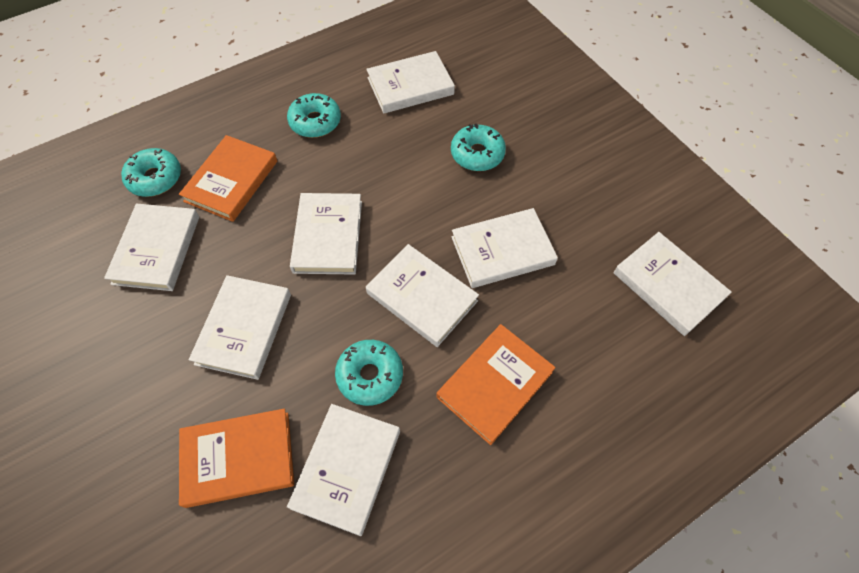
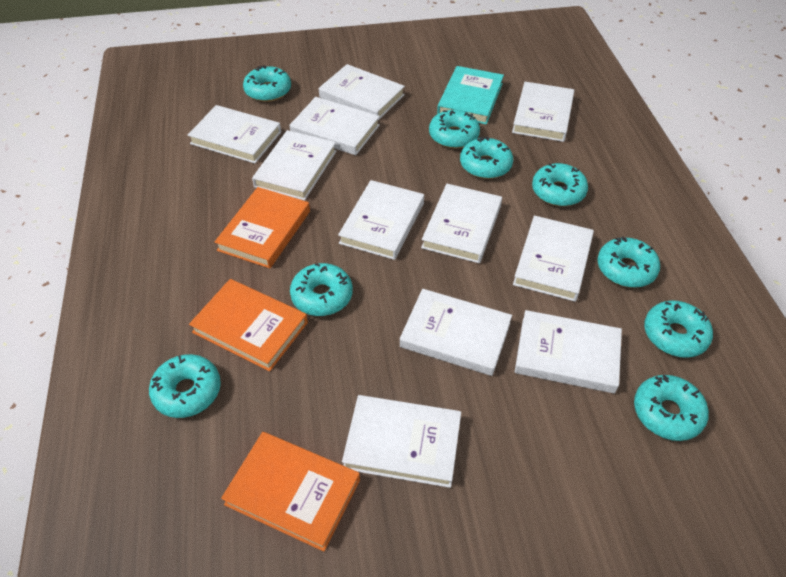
turquoise book: none = 0 -> [437,66,504,125] = 1
turquoise donut: [121,148,181,197] [287,93,341,138] [335,340,403,406] [451,123,506,171] = 4 -> [149,354,221,418] [243,65,291,102] [290,263,353,316] [429,110,480,149] [460,136,513,179] [532,163,588,206] [598,236,660,288] [634,375,709,441] [644,301,713,358] = 9
white book: [104,203,199,291] [189,275,291,380] [287,404,400,536] [290,193,362,275] [366,51,455,113] [366,244,479,347] [452,208,558,288] [613,232,732,336] = 8 -> [188,105,281,163] [252,130,336,201] [289,97,380,155] [319,64,405,121] [338,180,424,260] [342,395,461,488] [400,289,512,376] [421,184,502,263] [512,82,574,142] [513,216,594,302] [515,310,622,393] = 11

